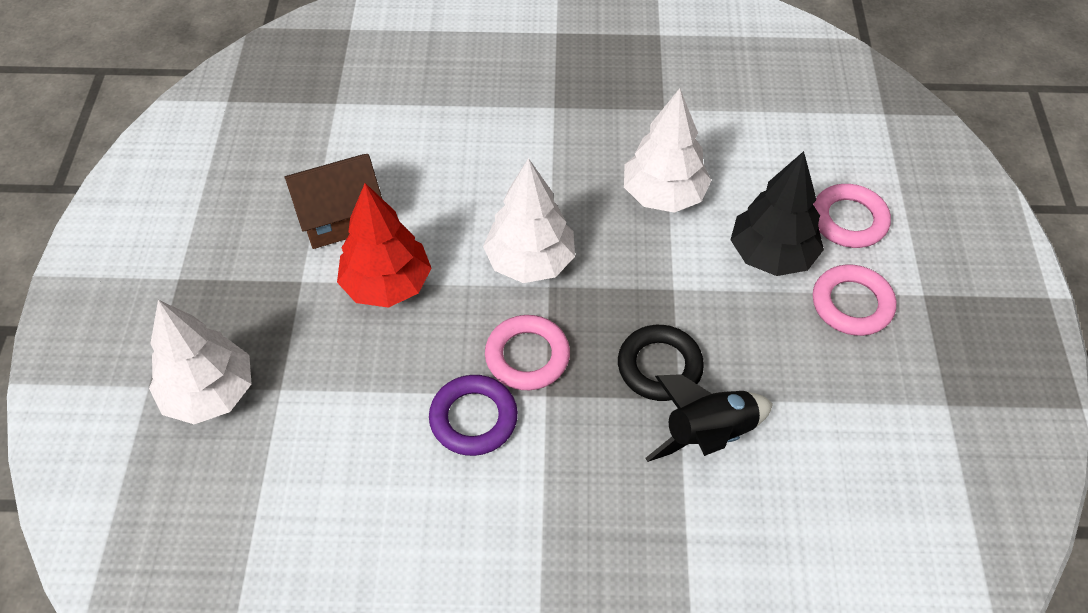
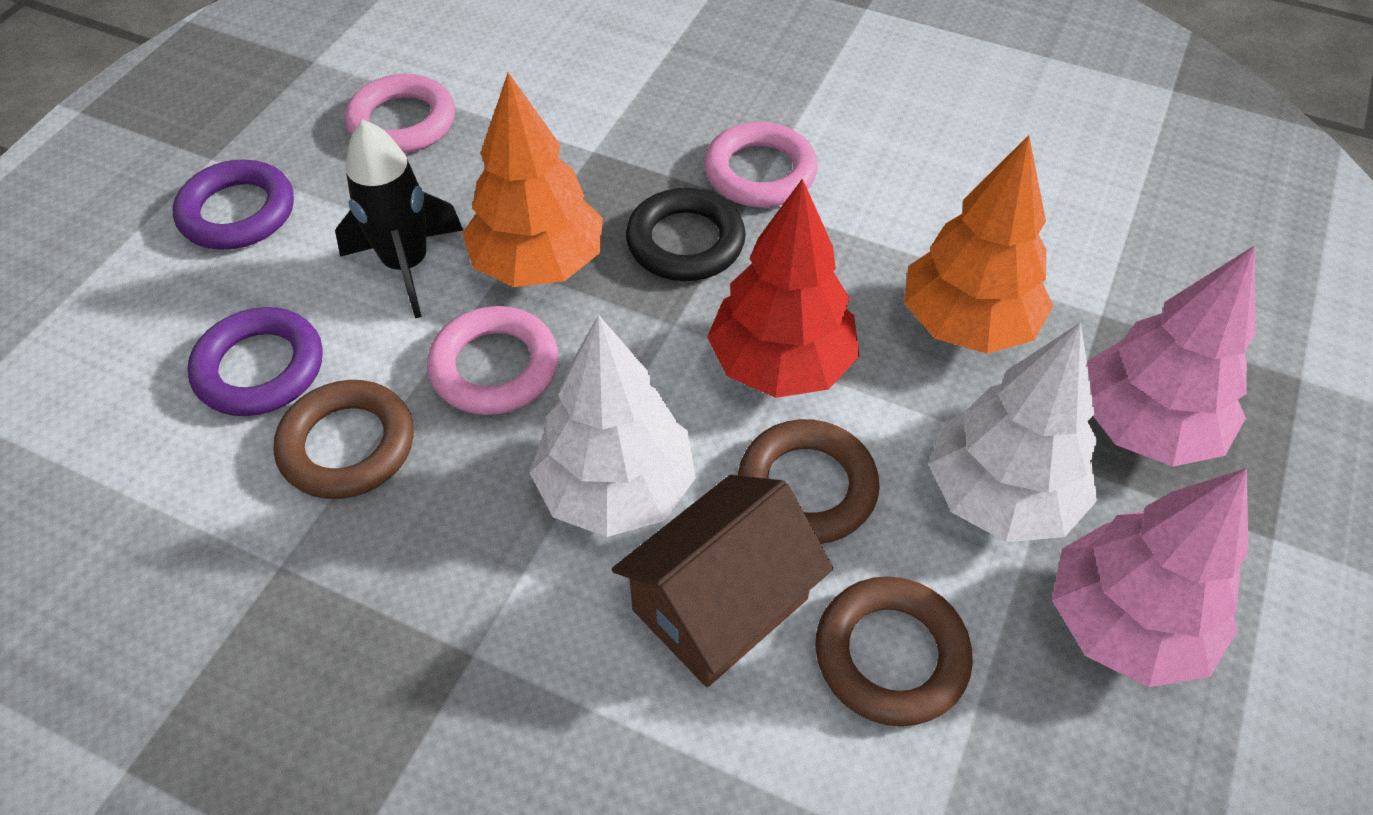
black tree: [730,151,824,276] = 1 -> none = 0
brown ring: none = 0 -> [274,380,414,499] [738,419,880,544] [815,576,973,726] = 3
orange tree: none = 0 -> [462,73,603,287] [904,135,1053,354] = 2
pink tree: none = 0 -> [1052,468,1248,687] [1087,245,1256,467] = 2
purple ring: [429,375,518,456] = 1 -> [173,159,294,250] [187,307,323,416] = 2
white tree: [149,300,252,424] [483,158,575,283] [624,88,712,213] = 3 -> [530,315,696,537] [929,322,1098,542] = 2

